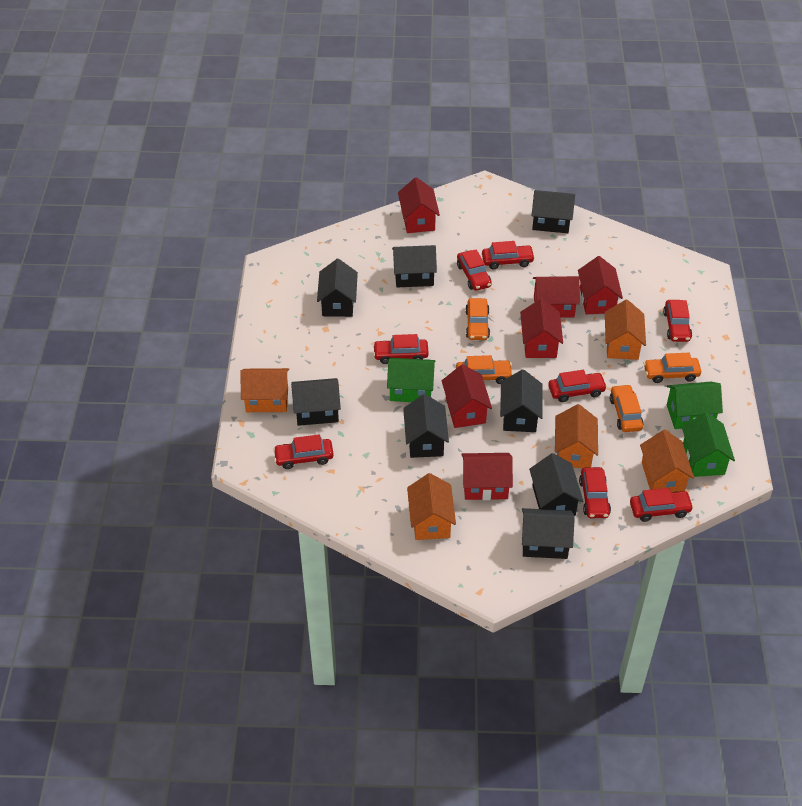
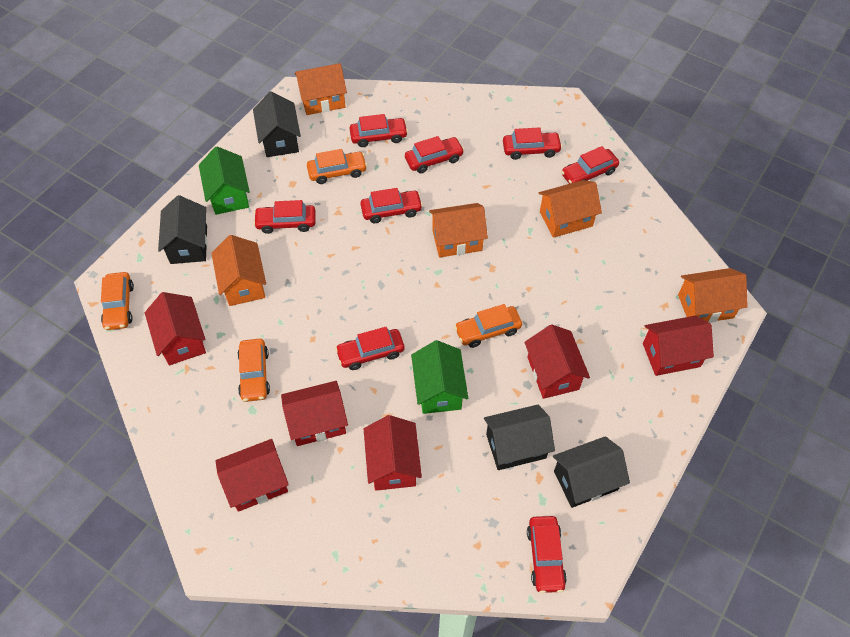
black house: [291,378,341,426] [317,259,358,317] [392,245,437,287] [403,394,449,458] [500,369,543,432] [522,508,575,559] [529,453,584,516] [531,190,575,233] = 8 -> [158,195,208,264] [253,91,301,157] [484,405,555,470] [553,436,630,508] = 4
green house: [387,358,435,402] [667,382,723,429] [682,412,735,477] = 3 -> [199,146,250,215] [411,340,468,414] = 2

